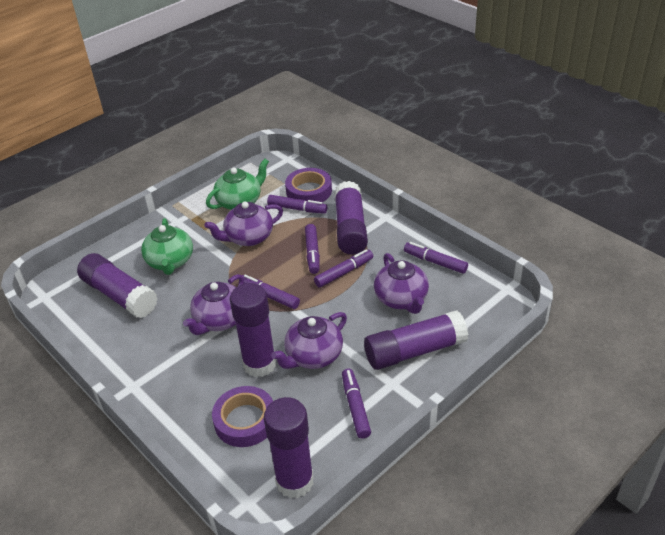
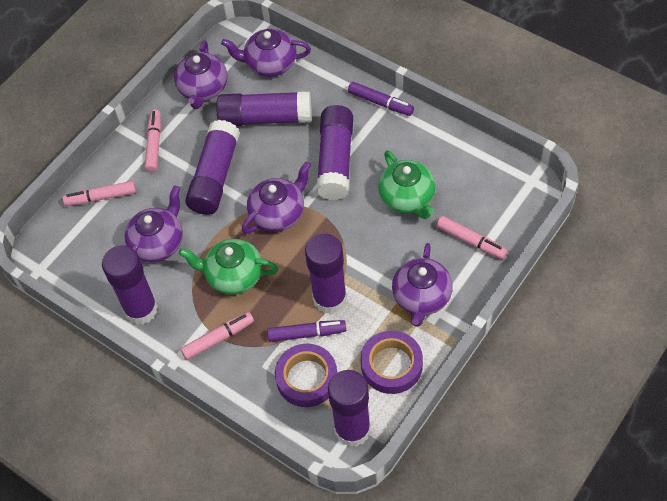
pink marker: none = 0 -> [63,181,136,206] [145,110,161,172] [180,312,254,360] [436,216,507,259] = 4
purple glue stick: [77,253,158,318] [230,283,276,377] [264,397,314,498] [334,181,368,255] [364,310,468,370] = 5 -> [102,245,158,325] [185,120,240,215] [216,91,312,126] [305,234,347,314] [316,105,353,200] [328,370,371,447] = 6
purple marker: [242,275,300,309] [267,195,327,214] [305,224,320,274] [314,249,373,287] [342,369,371,439] [404,242,468,274] = 6 -> [267,320,346,342] [348,82,414,116] = 2
purple teapot: [183,274,244,335] [204,202,283,246] [271,312,347,369] [374,253,429,314] = 4 -> [124,185,183,262] [174,41,227,109] [221,29,311,77] [242,161,311,234] [392,243,453,327] = 5

